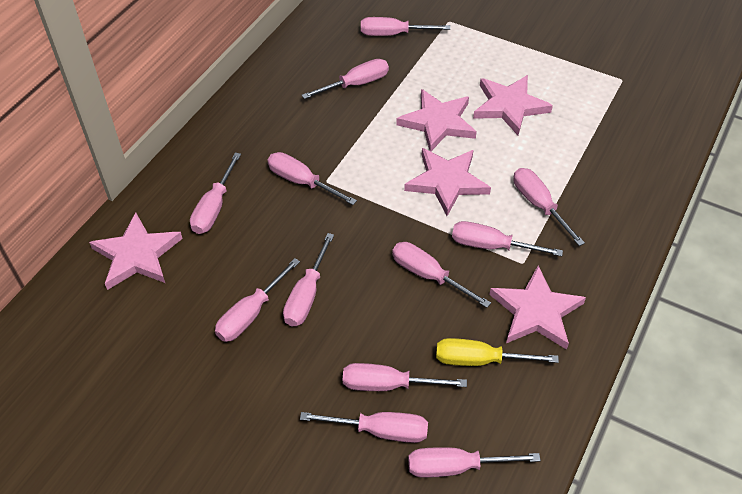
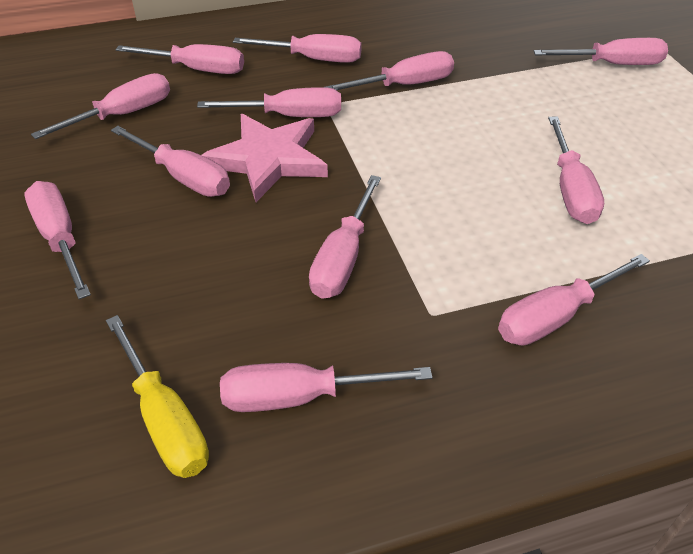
pink star: [89,212,183,290] [396,89,477,152] [404,148,491,216] [473,75,553,135] [489,266,586,350] = 5 -> [202,114,328,202] = 1

